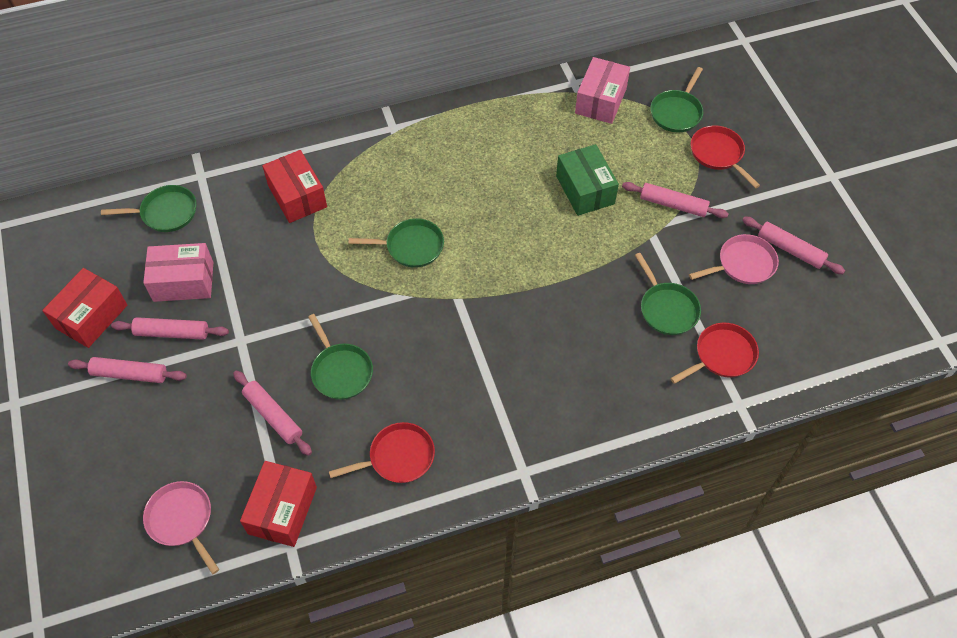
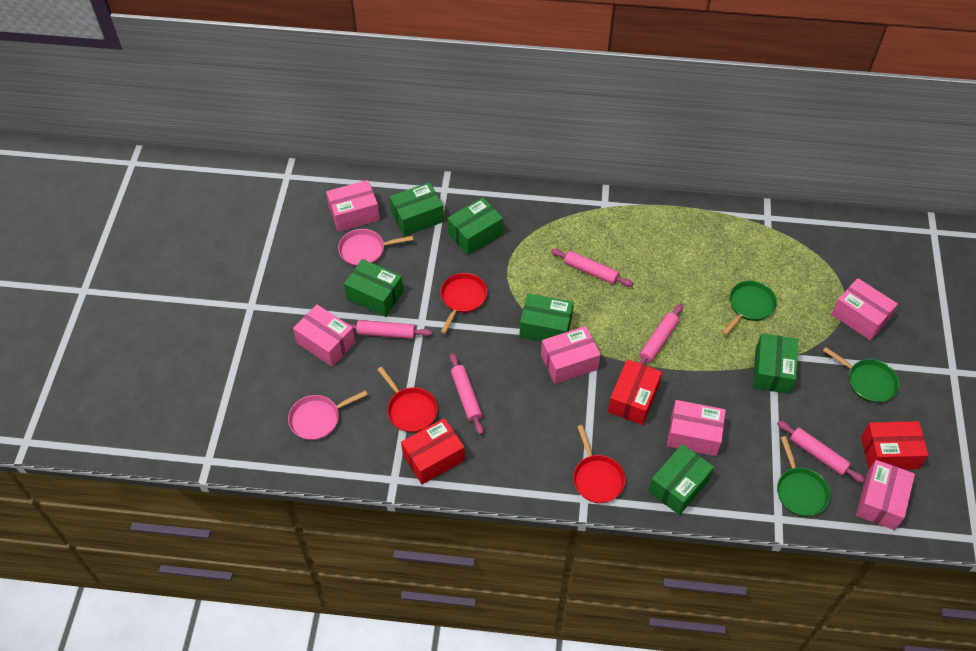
green box: [556,144,619,216] = 1 -> [344,259,403,317] [390,182,444,236] [447,197,503,255] [519,293,573,342] [648,444,714,515] [753,333,798,394] = 6
green pan: [101,185,197,232] [308,314,373,400] [349,218,444,268] [635,253,701,335] [650,67,703,132] = 5 -> [722,281,777,335] [777,436,830,516] [823,347,899,403] = 3
pink box: [143,243,213,302] [575,57,630,124] = 2 -> [293,304,355,367] [326,180,380,232] [541,326,601,384] [667,400,726,456] [831,278,898,341] [856,460,915,530] = 6

